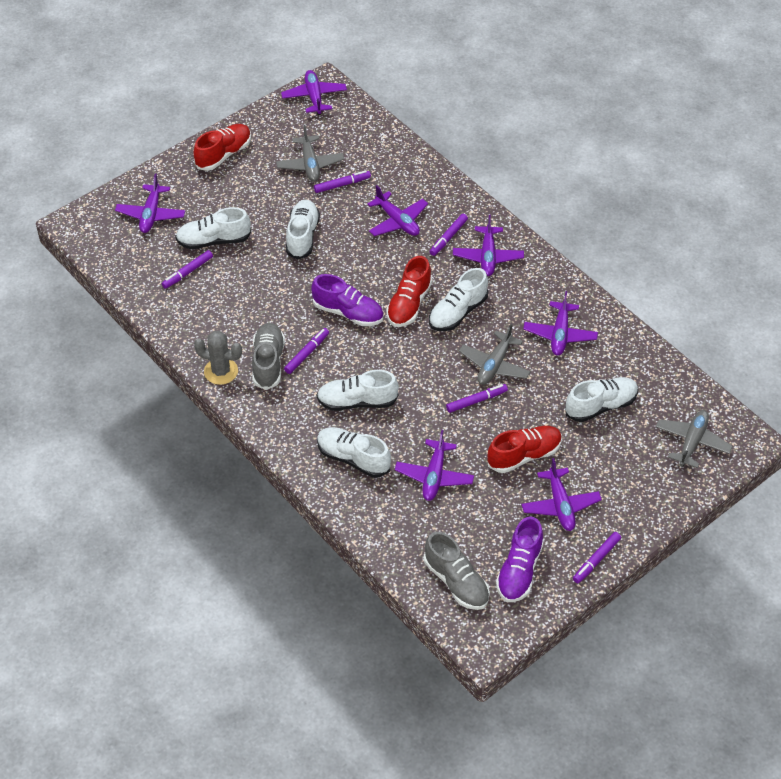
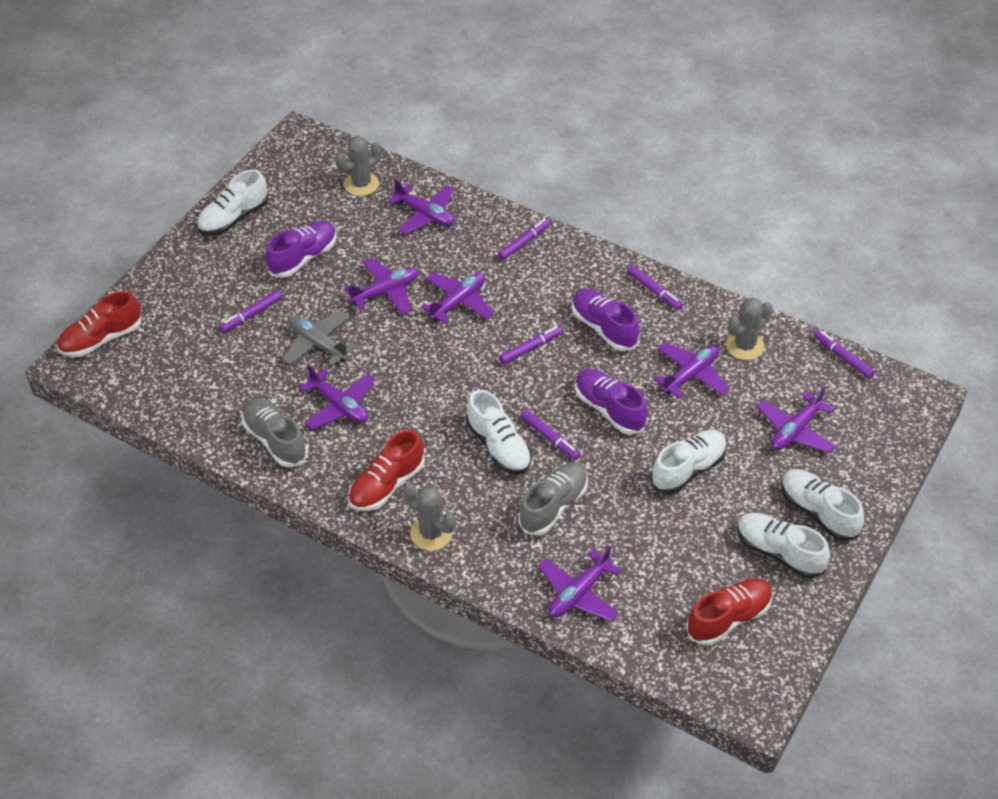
grey cactus: [194,331,242,385] = 1 -> [335,136,382,196] [403,483,456,551] [726,298,773,360] = 3
grey plane: [276,125,344,182] [459,324,531,385] [656,410,733,468] = 3 -> [282,311,356,366] = 1
purple shoe: [311,274,384,326] [496,516,544,602] = 2 -> [266,221,337,278] [572,289,640,351] [575,369,648,435] = 3
white shoe: [175,207,251,249] [286,200,320,260] [317,370,399,411] [317,427,391,478] [429,268,488,331] [565,377,638,422] = 6 -> [196,169,269,235] [466,390,532,474] [650,430,727,494] [737,513,830,578] [781,469,864,541] = 5

